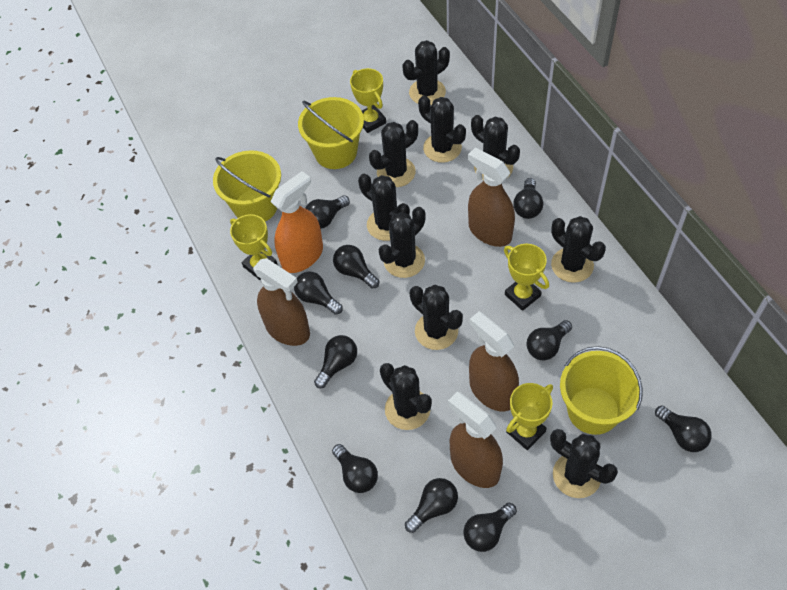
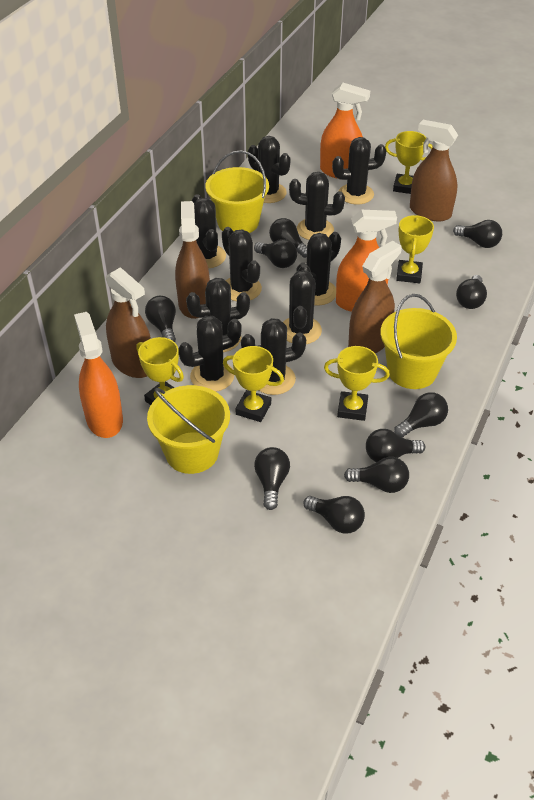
orange spray bottle: [270,171,323,273] = 1 -> [74,312,123,438] [320,83,370,179] [336,210,397,312] = 3
yellow trophy: [230,214,277,280] [350,68,386,133] [504,244,549,311] [506,383,553,450] = 4 -> [136,337,184,405] [223,346,284,422] [324,346,390,421] [385,131,433,194] [396,215,434,283] = 5

